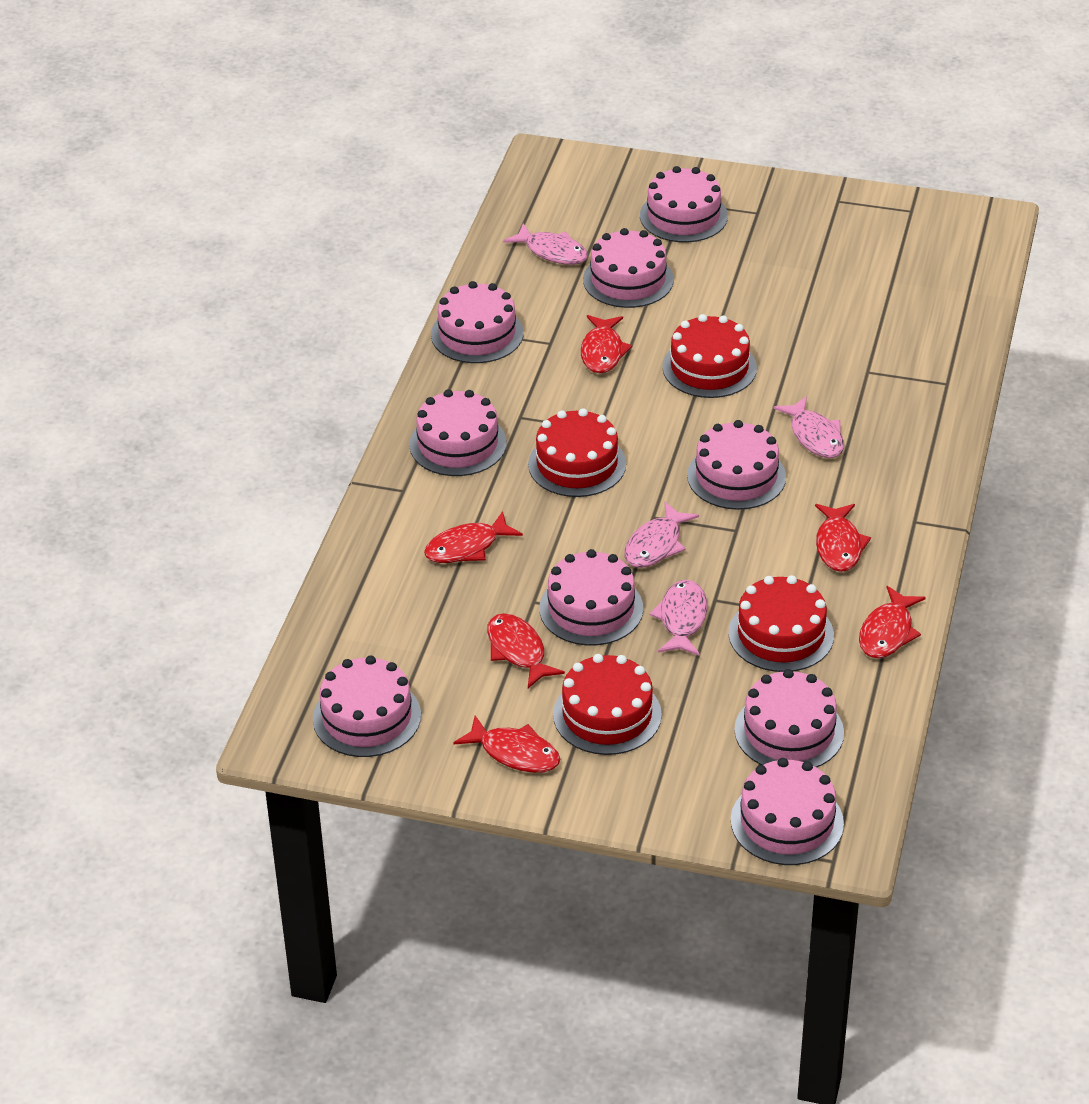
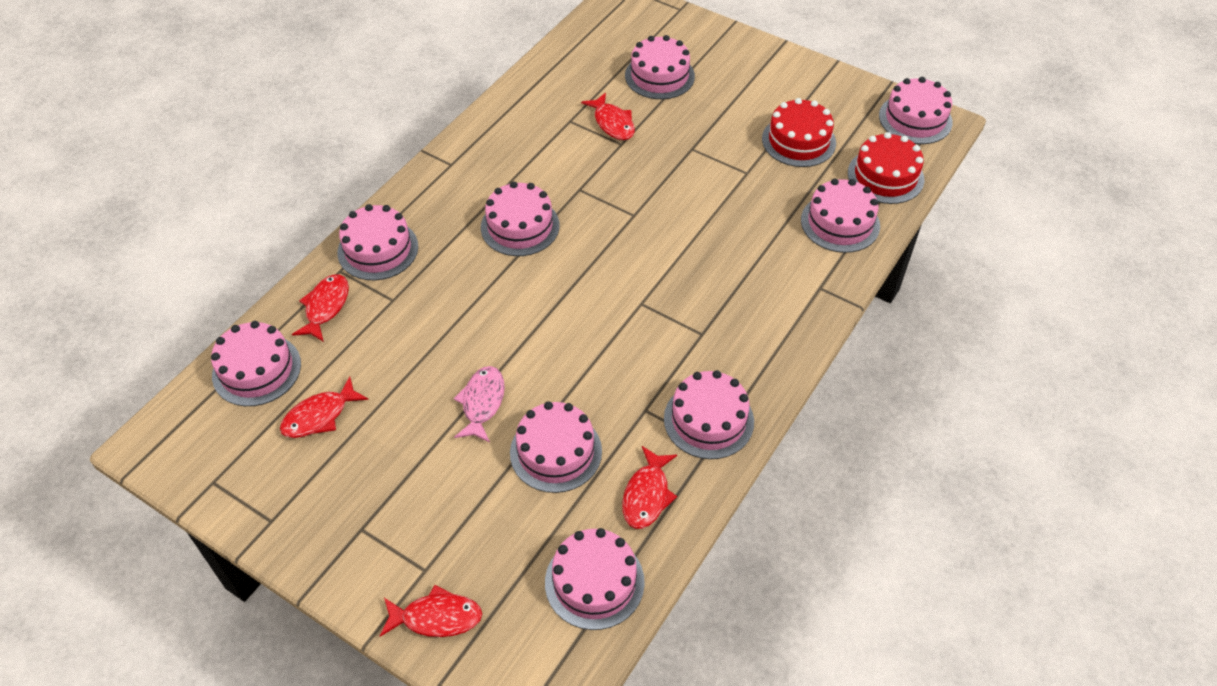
pink fish: [503,223,588,265] [624,502,699,568] [649,580,707,656] [773,396,844,458] = 4 -> [454,366,505,443] = 1
red cake: [528,408,626,497] [553,654,662,755] [662,314,757,398] [728,575,834,672] = 4 -> [762,98,836,167] [848,132,924,204] = 2
red fish: [424,511,523,563] [454,715,560,773] [487,613,565,688] [581,315,632,373] [815,504,871,572] [859,586,926,658] = 6 -> [280,376,369,438] [292,274,349,342] [380,585,482,637] [581,92,635,140] [622,446,677,529] = 5

